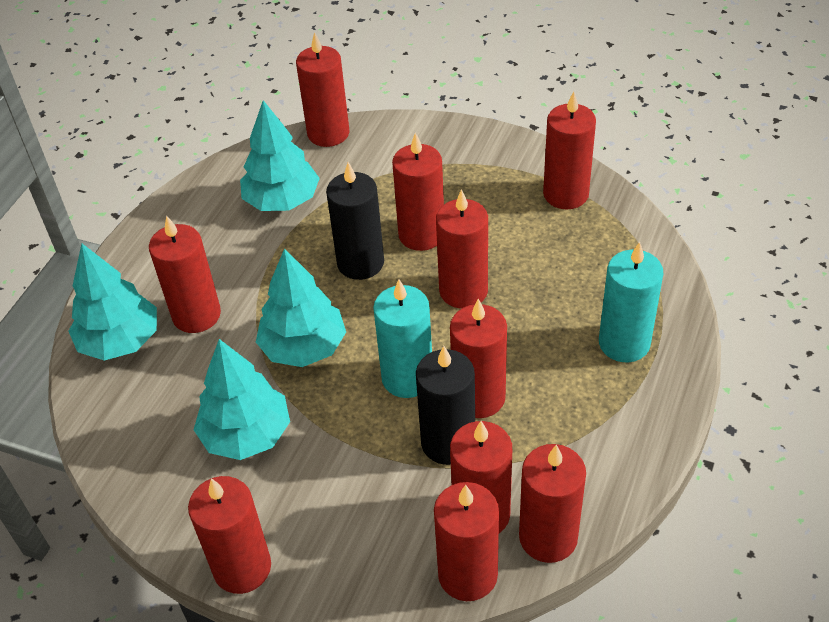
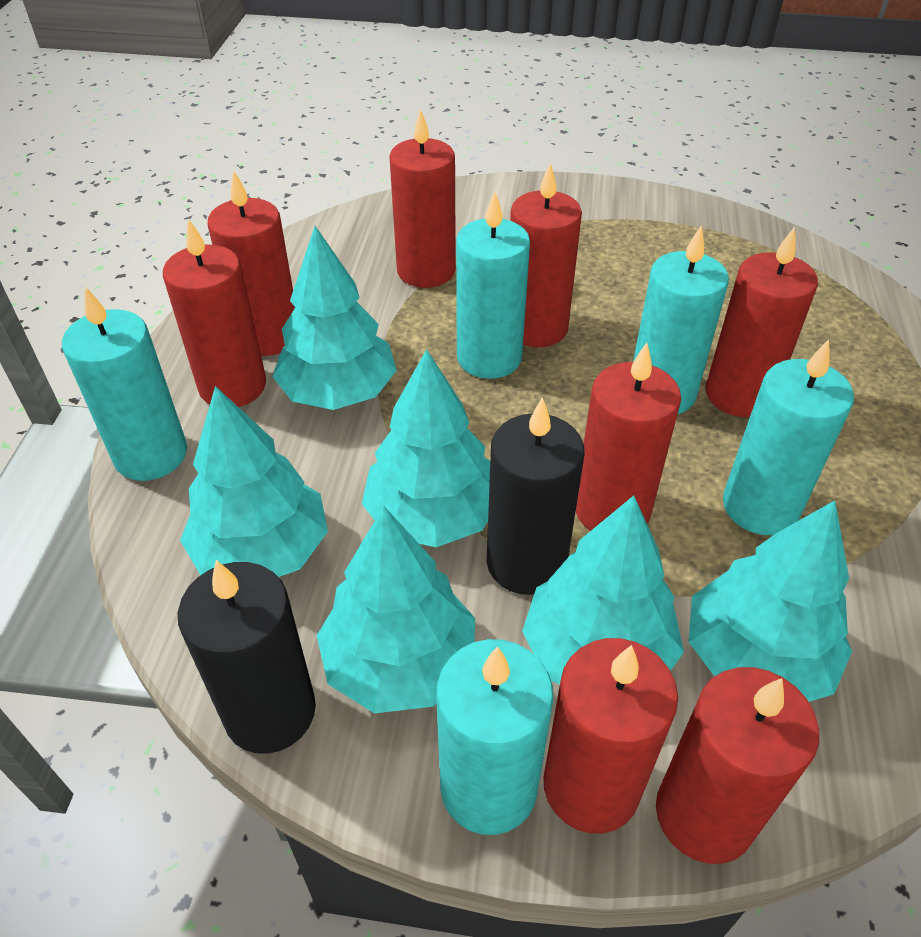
red candle: [149,215,221,333] [188,476,271,594] [296,32,350,147] [392,133,444,251] [434,482,499,601] [436,189,488,308] [450,299,507,418] [450,421,512,533] [519,444,586,563] [543,91,596,209] = 10 -> [163,218,266,407] [207,170,295,356] [389,109,456,288] [510,162,582,347] [543,638,678,834] [576,343,681,531] [656,667,819,864] [706,227,818,417] = 8
turquoise candle: [373,279,432,398] [599,242,663,362] = 2 -> [62,287,187,481] [436,639,553,835] [456,191,530,379] [633,225,729,414] [723,339,854,535] = 5
turquoise tree: [69,244,157,361] [194,339,290,460] [240,100,320,211] [256,248,346,367] = 4 -> [180,386,328,577] [272,226,397,410] [317,506,475,713] [362,349,490,547] [522,496,684,685] [688,500,852,702] = 6

